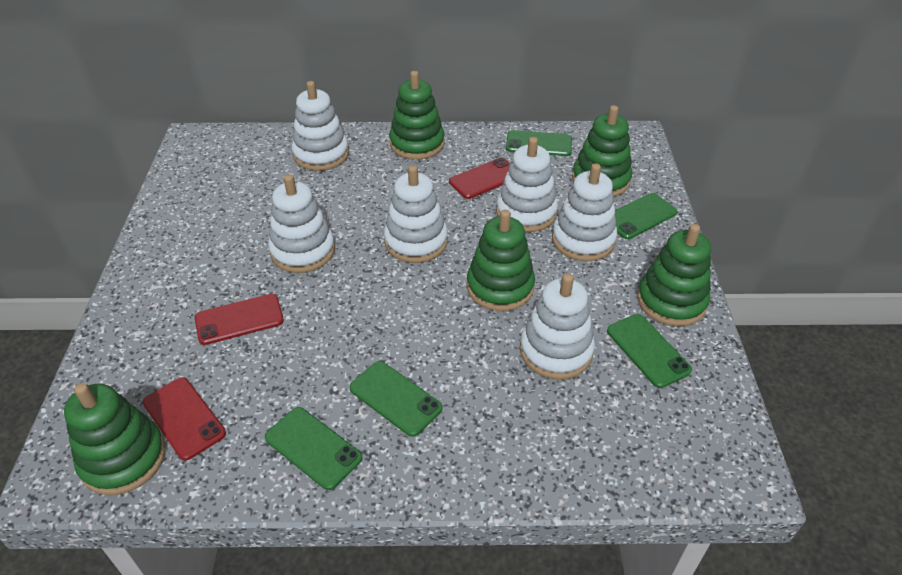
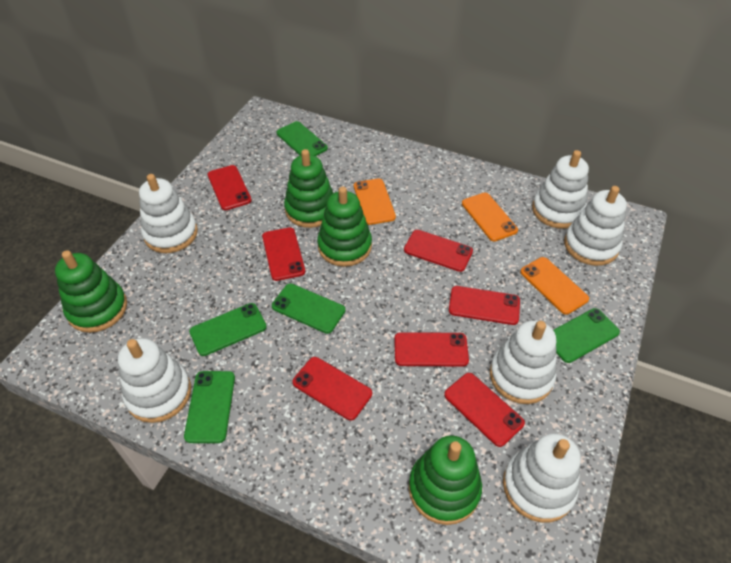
green stacking toy: [64,383,166,495] [389,71,445,160] [467,210,535,311] [572,105,632,197] [637,224,711,326] = 5 -> [55,250,127,333] [284,149,333,228] [317,187,372,267] [409,435,482,525] = 4
orange phone: none = 0 -> [354,178,396,225] [462,193,518,242] [520,257,589,315] = 3
red phone: [143,377,226,461] [195,294,284,345] [449,158,510,199] = 3 -> [208,165,252,210] [262,227,305,281] [292,357,372,421] [394,332,469,366] [404,230,473,272] [444,373,525,447] [449,286,520,325] = 7

